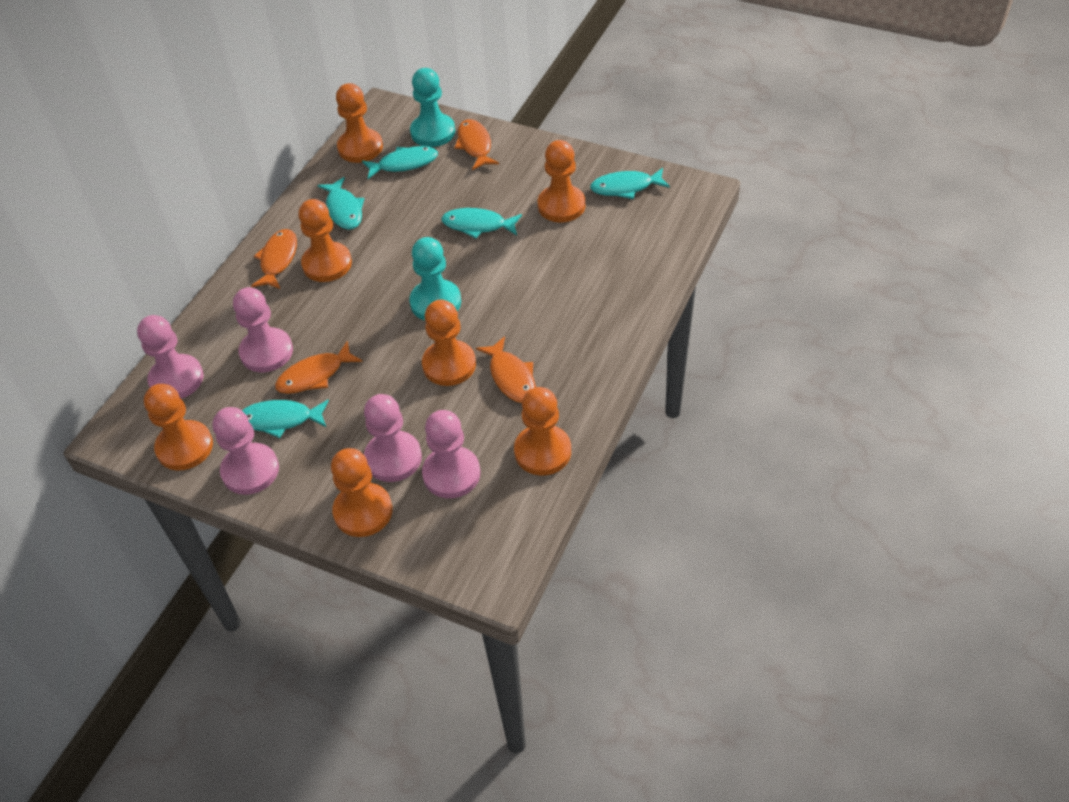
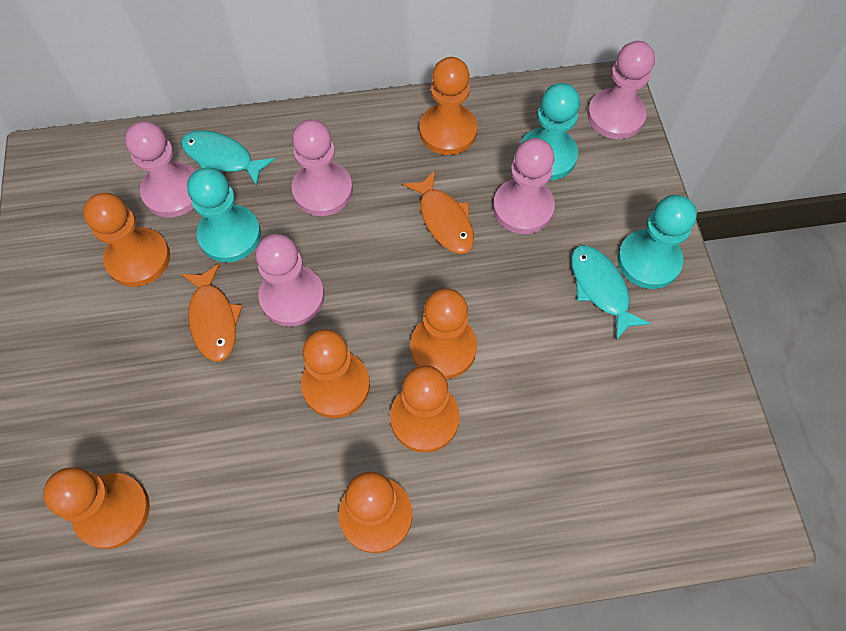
orange fish: [251,229,297,289] [275,341,363,394] [454,119,499,170] [476,336,536,403] = 4 -> [181,264,242,362] [403,171,474,254] = 2
turquoise fish: [242,400,329,438] [318,177,364,230] [362,146,438,179] [441,208,522,239] [590,168,670,199] = 5 -> [181,130,275,187] [571,245,650,340] = 2
turquoise pawn: [409,237,461,320] [410,68,455,147] = 2 -> [187,168,261,263] [520,83,580,181] [617,195,697,289] = 3

